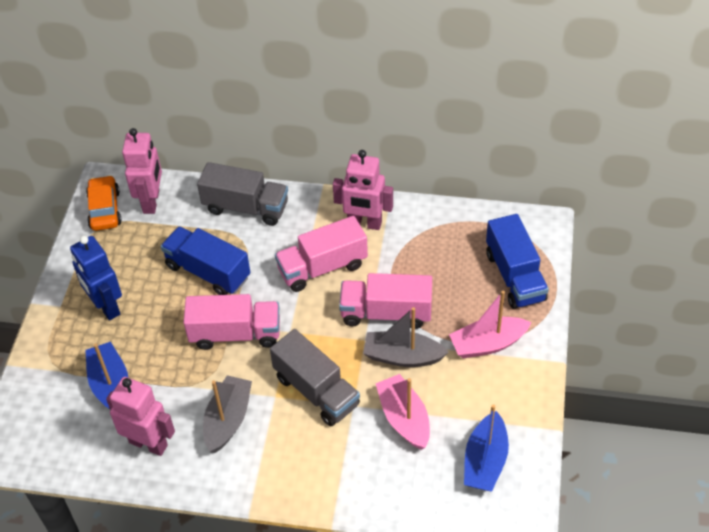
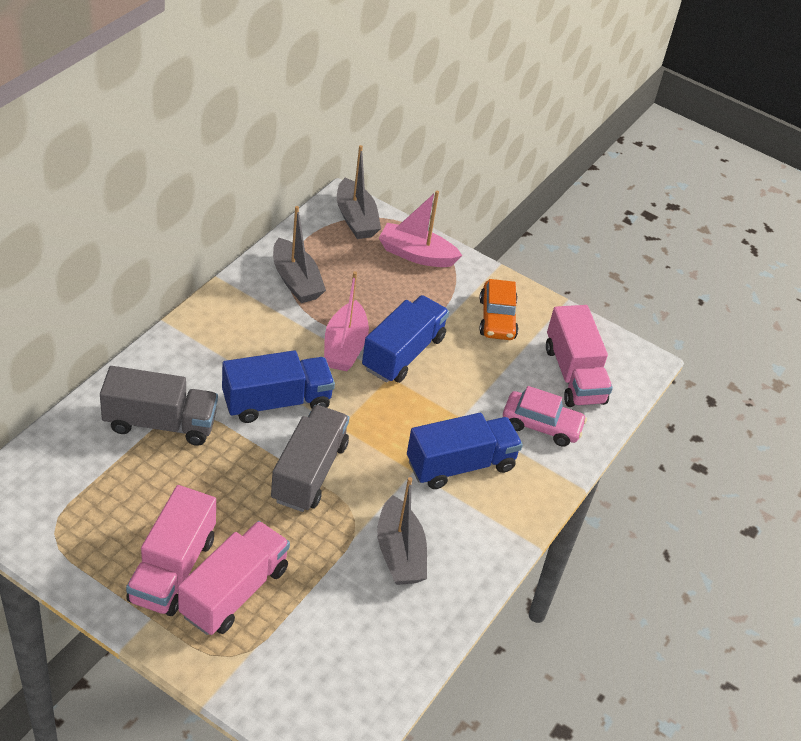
blue boat: [85,342,128,409] [464,404,509,491] = 2 -> none = 0
blue robot: [70,236,122,320] = 1 -> none = 0
blue truck: [161,226,250,295] [486,214,549,309] = 2 -> [222,350,335,423] [362,295,449,383] [407,413,523,489] = 3
grey boat: [203,375,252,453] [363,307,449,367] = 2 -> [273,206,326,303] [337,145,381,239] [377,477,427,585] = 3
pink car: none = 0 -> [503,386,587,447] = 1
pink robot: [106,377,175,456] [122,128,162,214] [333,150,393,230] = 3 -> none = 0

